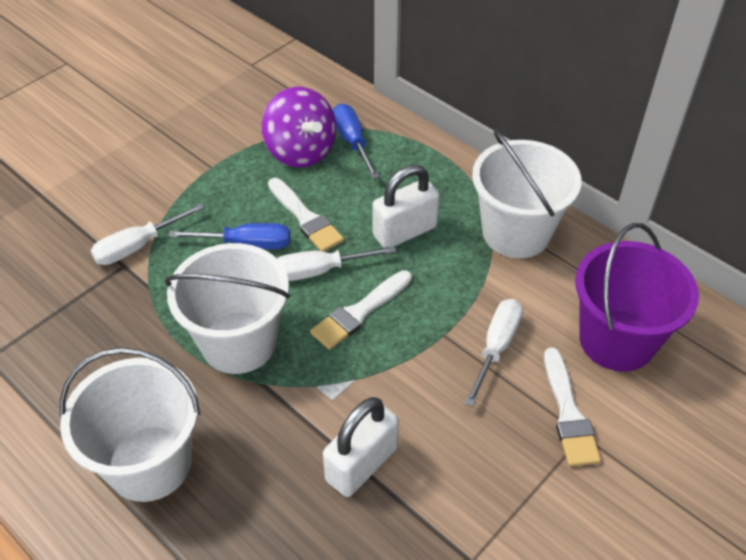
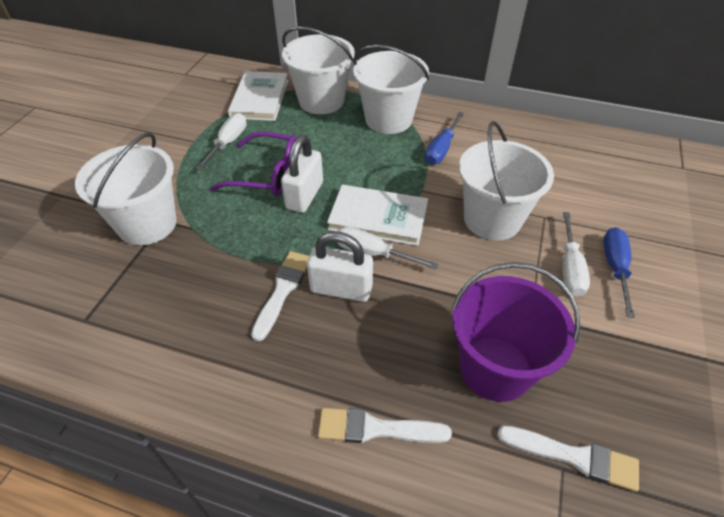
purple glasses: none = 0 -> [210,132,297,196] = 1
purple spinning top: [262,87,336,168] = 1 -> none = 0
white book: none = 0 -> [228,71,288,121] [327,185,428,246] = 2
white bucket: [60,348,201,502] [165,243,290,374] [472,129,582,258] = 3 -> [75,132,177,246] [282,27,355,114] [353,45,429,134] [459,121,554,241] = 4

